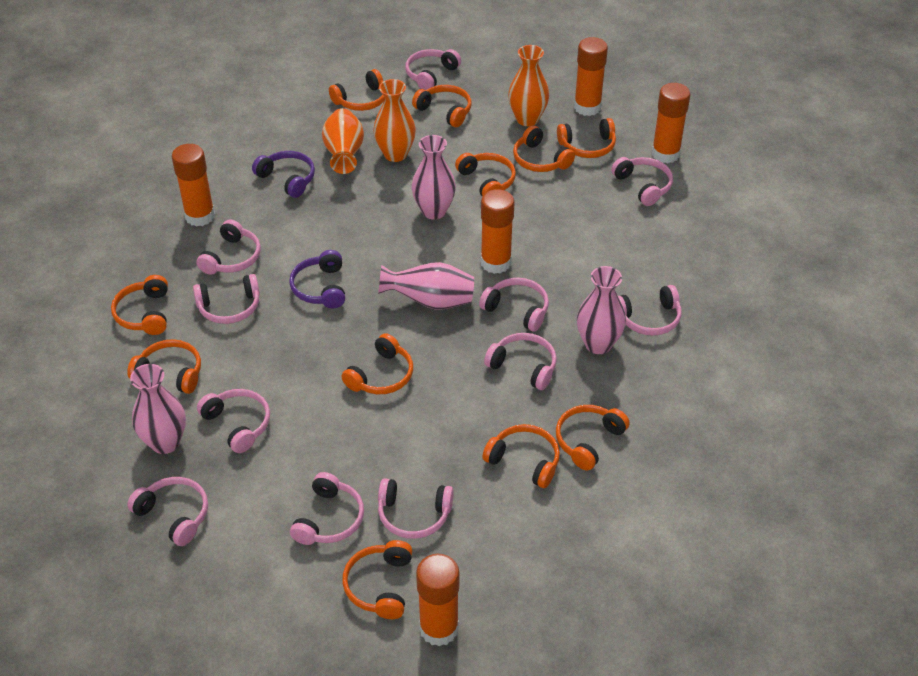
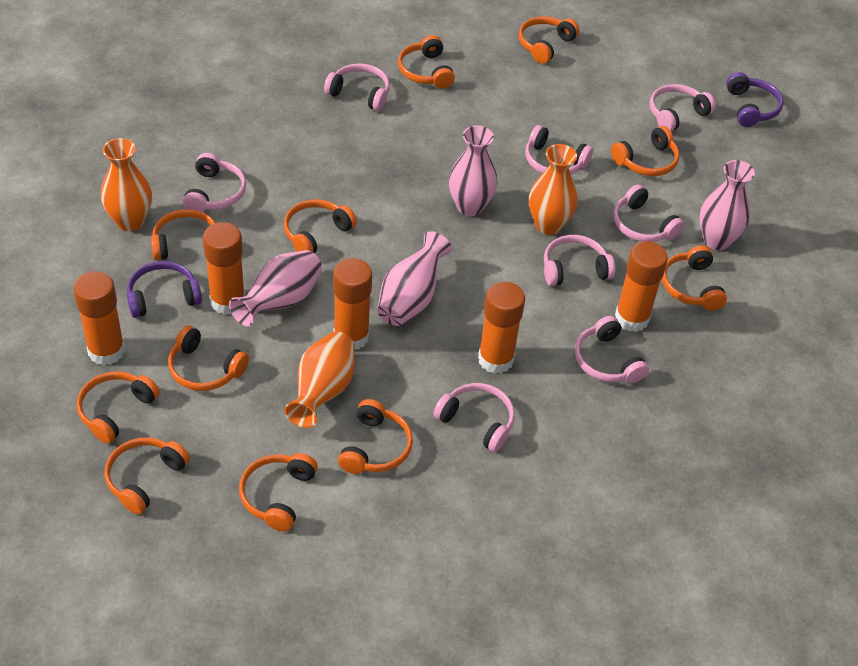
pink headphones: [127,477,208,546] [193,274,260,324] [196,220,261,275] [197,389,270,453] [290,472,364,545] [378,478,454,539] [405,49,461,90] [479,278,549,331] [484,333,557,390] [611,157,673,206] [618,285,681,336] = 11 -> [183,153,246,212] [324,63,390,111] [433,383,515,452] [525,125,593,175] [544,235,615,286] [575,316,649,383] [613,184,685,242] [650,84,716,131] = 8

